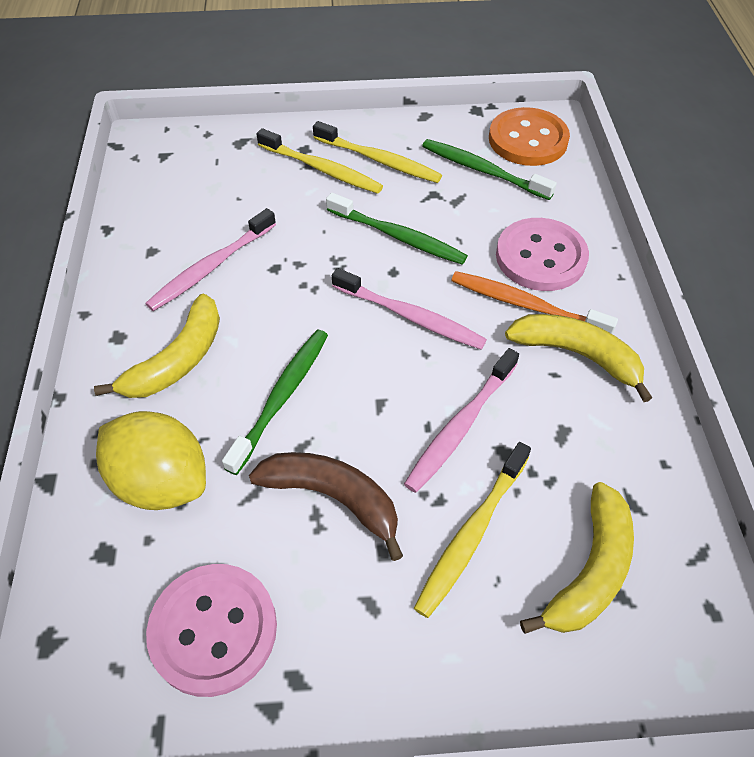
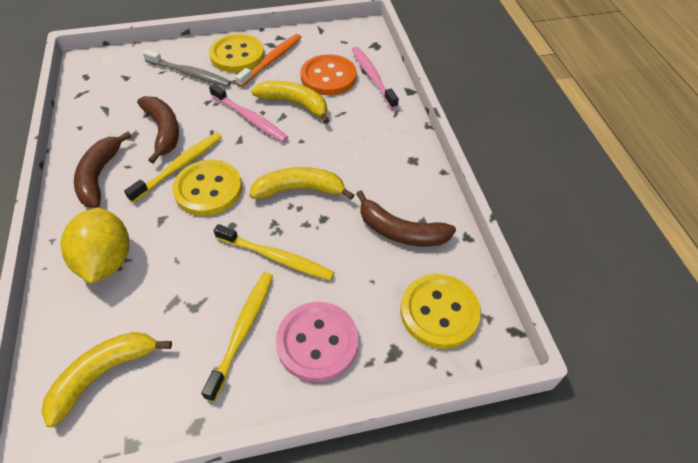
brown banana: [249,452,403,561] = 1 -> [74,132,132,208] [137,96,179,164] [356,191,456,246] = 3
green toothbrush: [222,330,328,475] [326,193,468,265] [422,139,557,200] = 3 -> none = 0
grey toothbrush: none = 0 -> [143,49,231,87] = 1
pink button: [146,564,277,697] [496,218,589,291] = 2 -> [276,302,359,382] = 1
pink toothbrush: [145,208,276,311] [332,268,487,350] [404,348,519,493] = 3 -> [209,84,288,142] [352,47,399,109] = 2
yellow button: none = 0 -> [172,160,242,216] [209,34,264,72] [400,274,481,349] = 3

